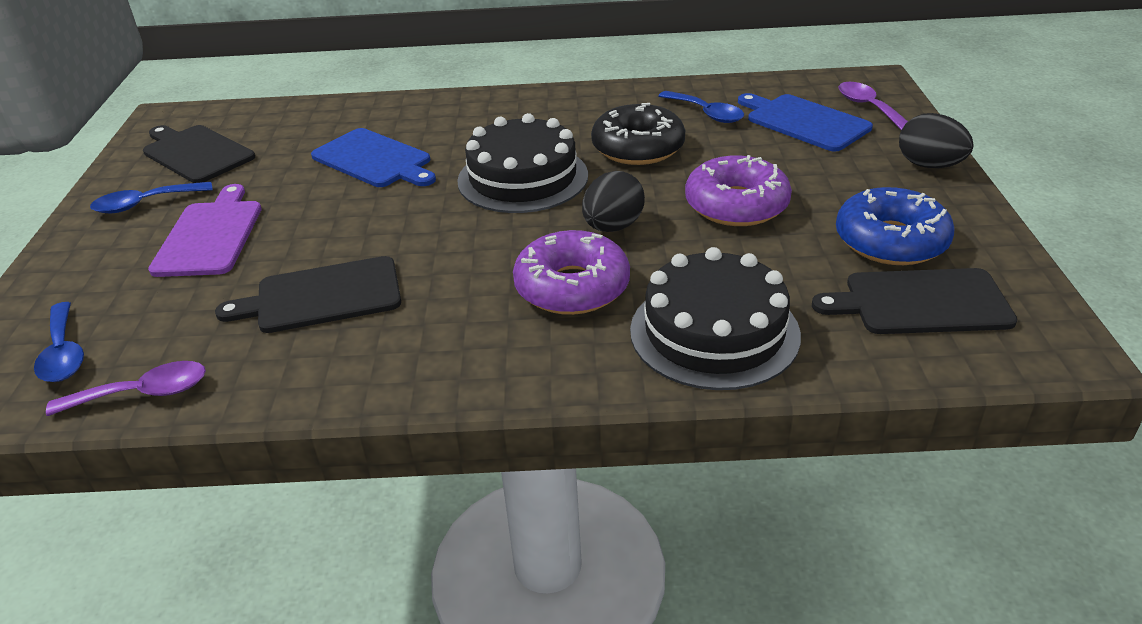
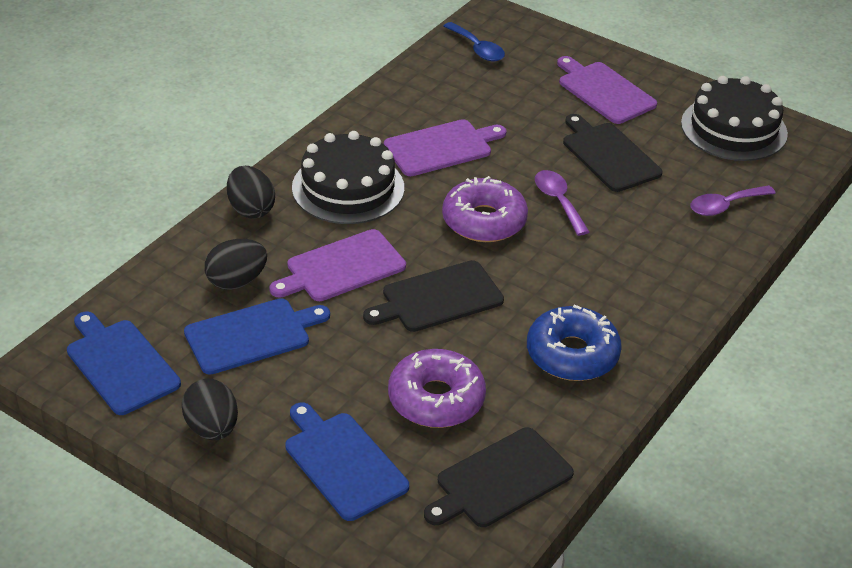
black donut: [591,103,685,165] = 1 -> none = 0
black egg: [582,171,645,232] [899,113,974,168] = 2 -> [182,378,238,440] [204,239,267,290] [227,166,275,219] = 3
blue cutting board: [311,128,436,187] [738,93,873,152] = 2 -> [67,312,181,415] [184,298,330,375] [285,402,409,521] = 3
blue spoon: [34,302,84,382] [90,182,213,213] [658,91,744,123] = 3 -> [443,22,505,61] = 1
purple cutting board: [148,184,262,277] = 1 -> [269,229,406,301] [384,119,507,176] [557,56,657,124] = 3

